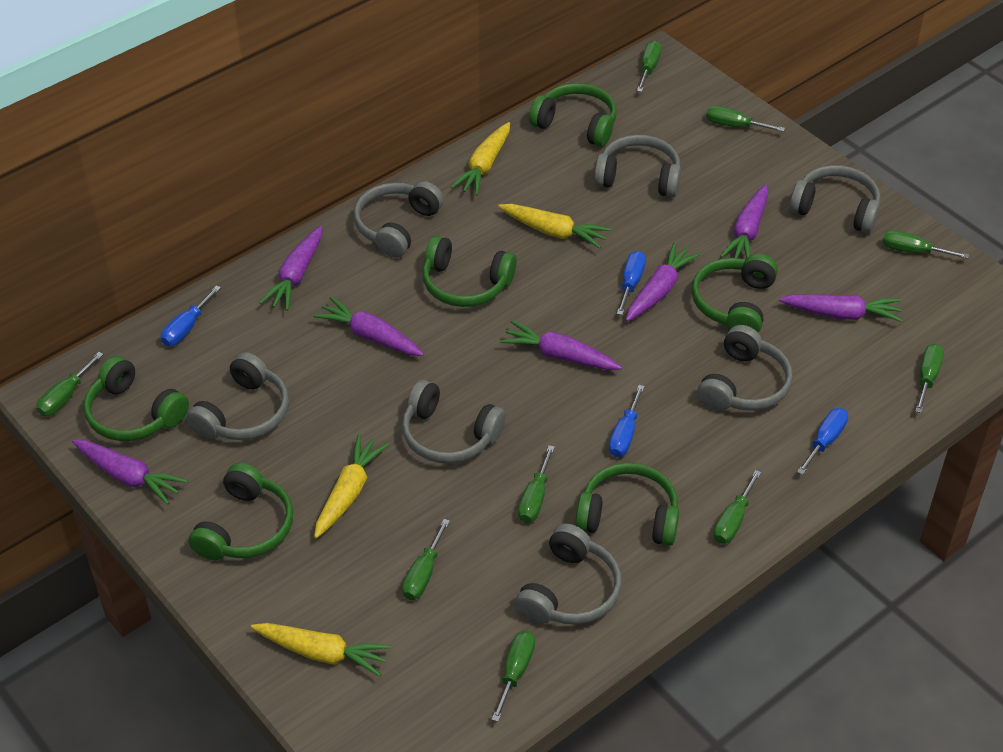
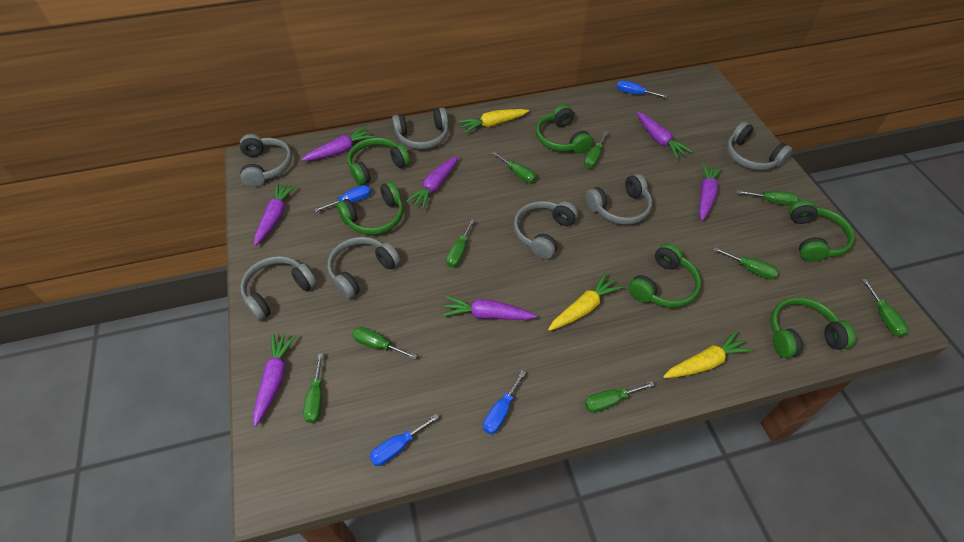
yellow carrot: [251,623,392,677] [314,434,389,538] [451,122,510,196] [498,204,611,249] = 4 -> [458,109,529,133] [548,273,623,331] [663,331,753,378] = 3

